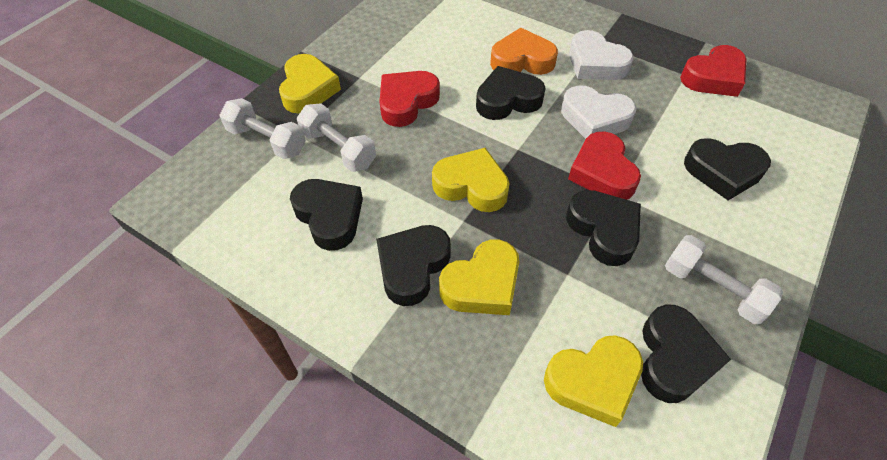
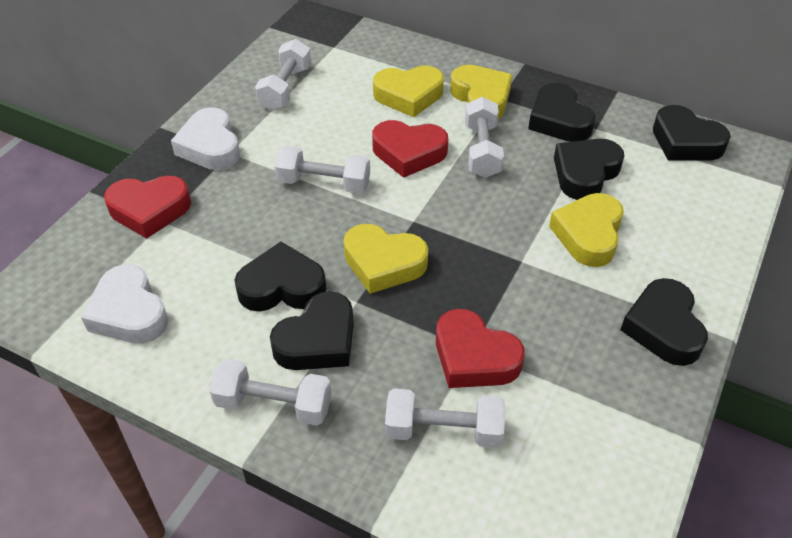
orange heart: [490,28,558,75] = 1 -> none = 0
white dumbbell: [219,98,306,159] [297,103,376,172] [665,235,783,324] = 3 -> [210,359,332,426] [255,39,311,110] [274,146,370,194] [385,388,505,448] [465,97,504,178] = 5

